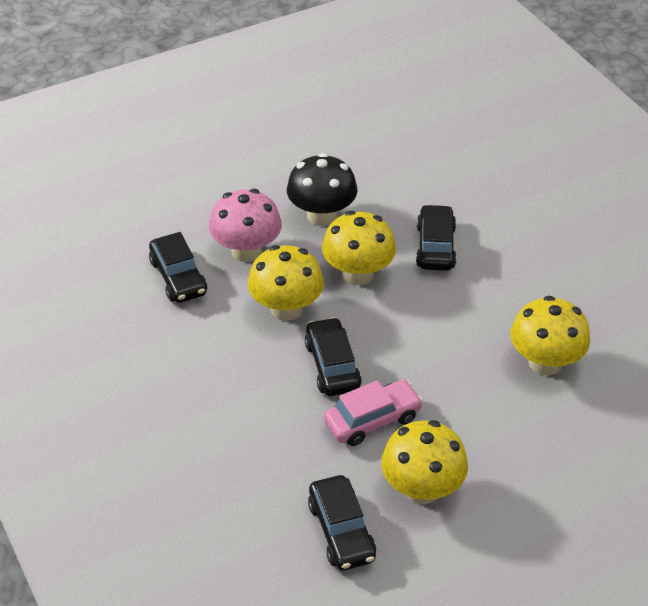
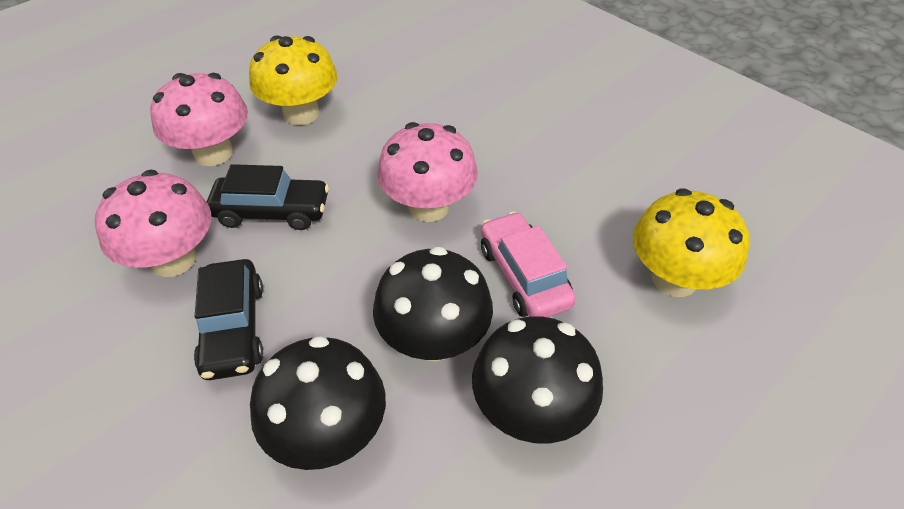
black car: [149,232,207,303] [305,317,362,396] [308,475,376,570] [416,204,457,271] = 4 -> [194,259,263,380] [207,164,329,230] = 2
black mushroom: [287,153,357,226] = 1 -> [250,336,386,470] [373,246,493,361] [472,316,603,443] = 3
pink mushroom: [209,189,282,262] = 1 -> [95,170,211,277] [150,73,248,166] [377,122,478,222] = 3
yellow mushroom: [248,245,324,321] [322,211,396,285] [381,420,468,504] [510,296,590,375] = 4 -> [249,35,337,125] [633,188,749,297] = 2

